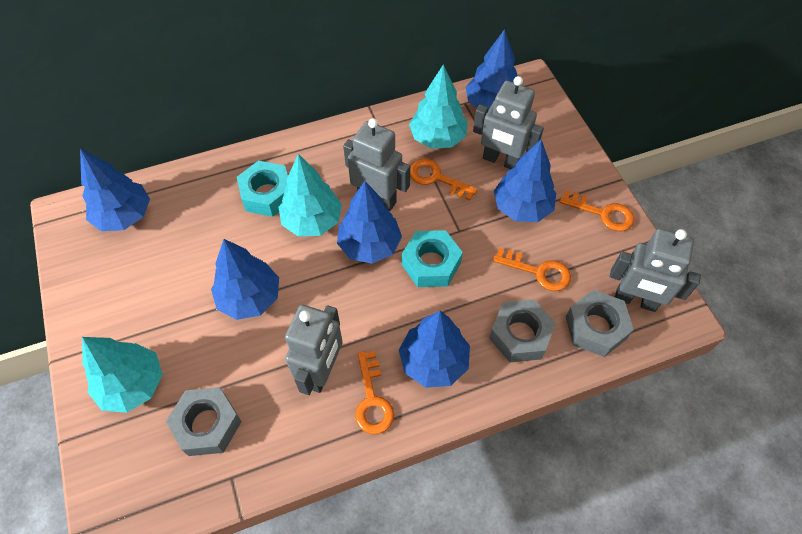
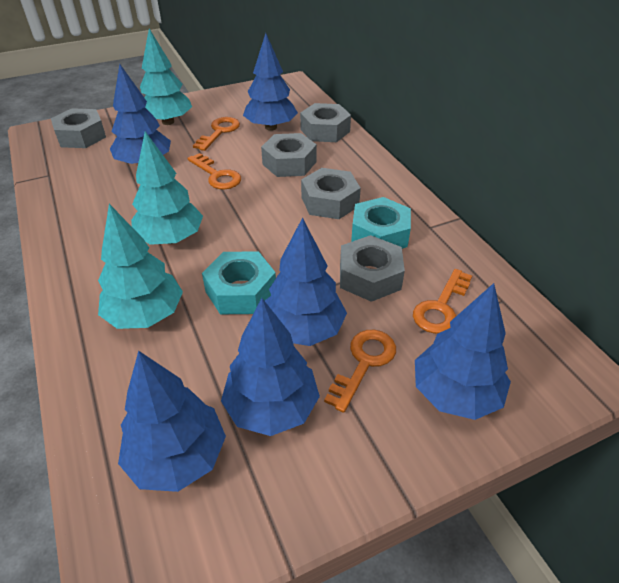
grey nut: [166,387,242,456] [489,299,556,362] [566,290,634,357] = 3 -> [51,108,106,148] [261,133,317,177] [300,103,351,142] [301,168,361,219] [340,235,405,302] = 5
grey robot: [285,305,343,395] [343,118,410,211] [473,76,544,169] [610,229,701,312] = 4 -> none = 0

